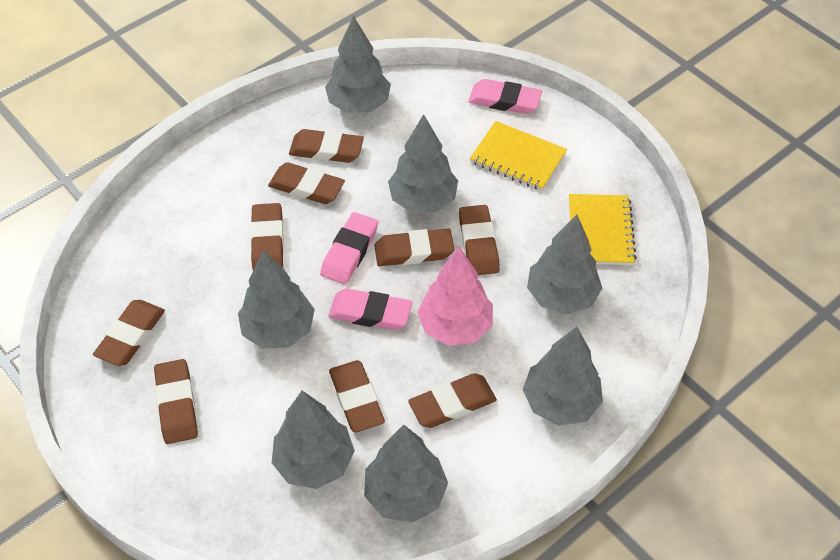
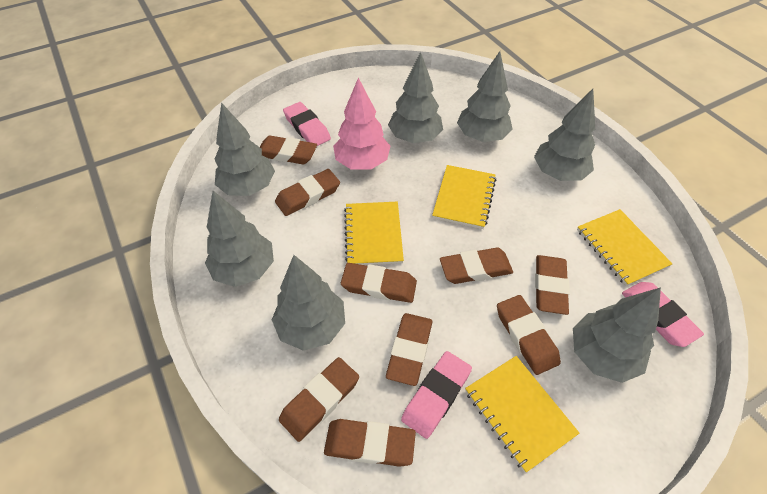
yellow notebook: [470,121,567,191] [569,194,637,265] = 2 -> [344,202,404,265] [432,165,496,229] [465,356,579,473] [577,209,672,286] = 4

